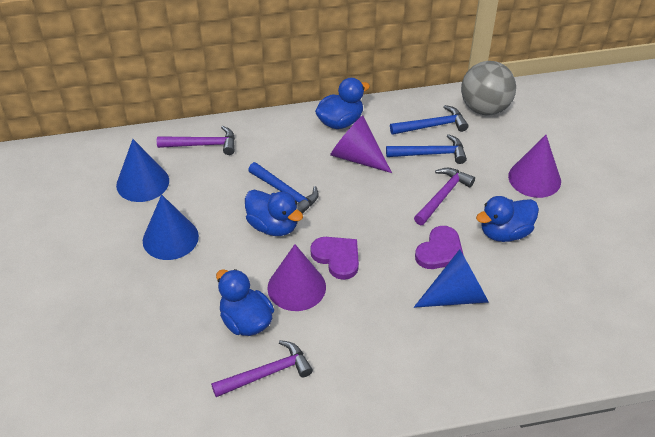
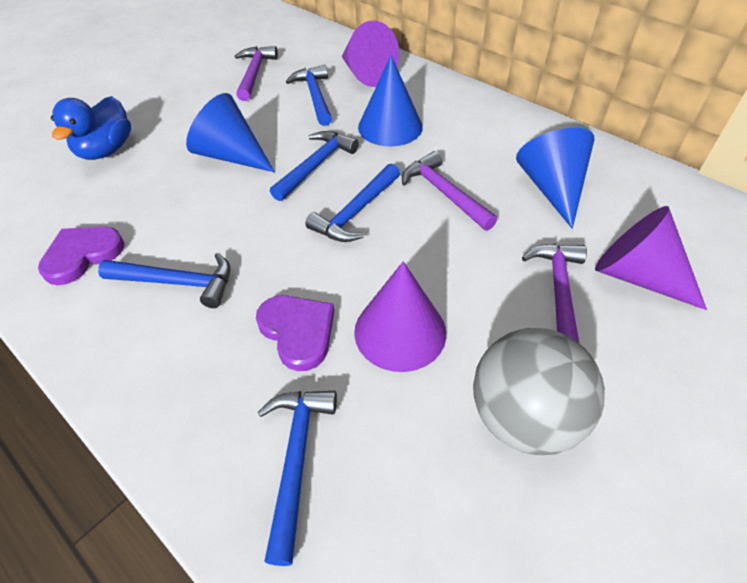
blue duck: [216,269,274,336] [245,190,303,236] [315,78,370,129] [476,196,539,242] = 4 -> [51,96,131,160] = 1
blue hammer: [248,162,319,214] [386,134,467,164] [390,105,468,135] = 3 -> [98,253,230,308] [257,391,337,566] [270,131,359,201] [286,65,332,126] [305,163,400,242] = 5

